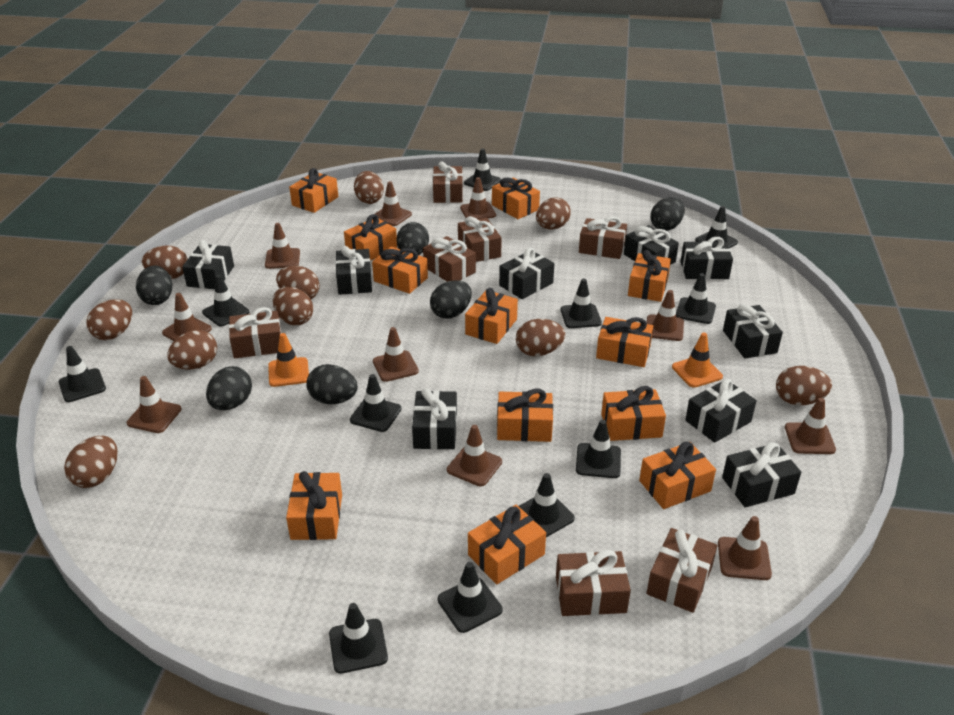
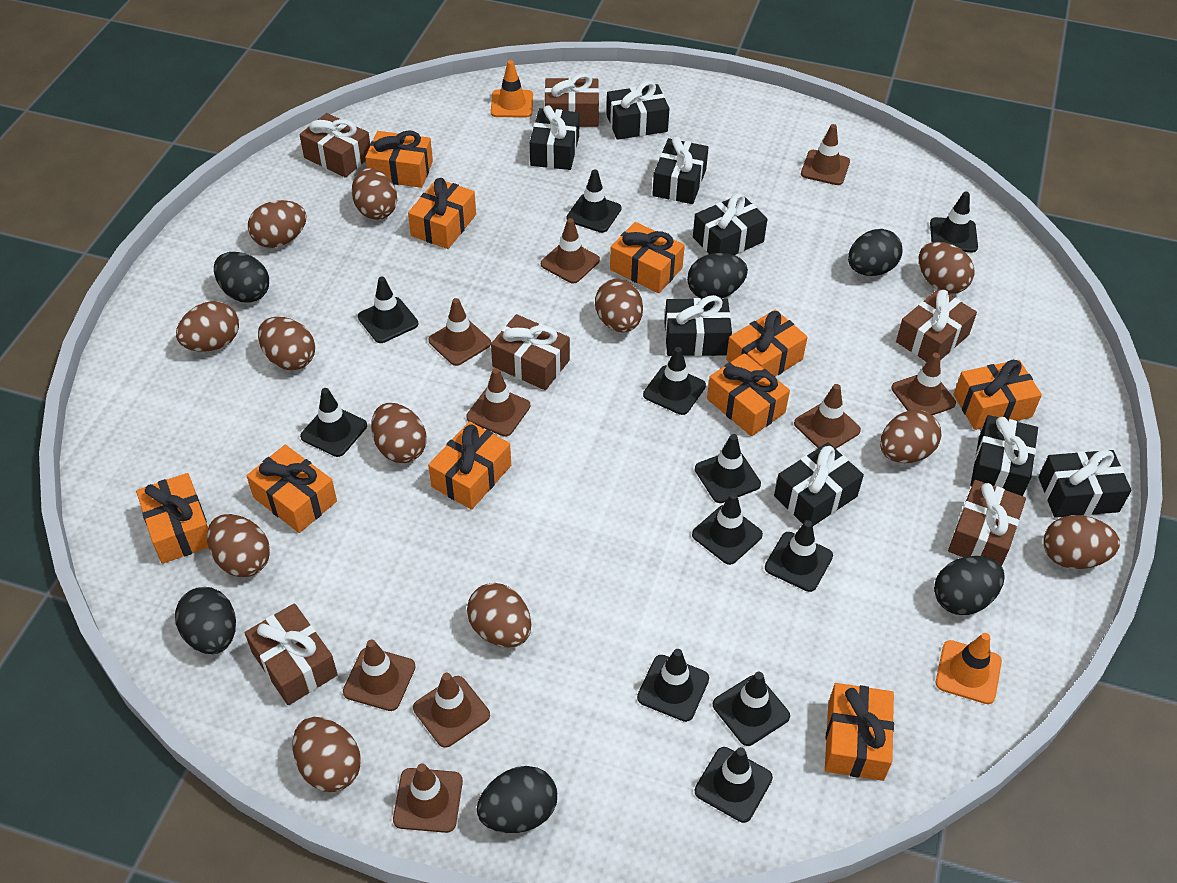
black gift: [182,240,234,289] [335,246,372,295] [412,388,457,450] [499,247,554,299] [624,225,679,265] [680,237,733,279] [685,379,757,443] [722,442,801,507] [723,304,783,358] = 9 -> [530,105,579,170] [607,81,670,140] [652,137,709,204] [664,295,732,356] [693,193,767,255] [774,442,864,526] [971,415,1038,496] [1038,449,1132,518] = 8
brown egg: [64,436,118,488] [87,299,132,340] [142,245,188,279] [168,330,217,370] [273,287,313,326] [276,266,320,299] [354,171,384,204] [516,319,565,356] [536,197,571,230] [776,366,832,405] = 10 -> [176,301,239,352] [207,514,270,577] [248,200,307,248] [258,317,315,370] [293,717,361,792] [352,168,397,220] [371,403,426,463] [467,583,531,648] [595,279,643,333] [880,410,941,463] [919,242,974,294] [1043,515,1120,569] = 12
brown gift: [229,307,282,358] [423,236,476,282] [433,162,463,203] [458,216,502,262] [556,550,631,616] [579,216,627,259] [647,528,717,613] = 7 -> [245,603,338,705] [299,113,370,178] [491,314,570,390] [544,73,599,127] [896,289,977,362] [948,480,1026,566] = 6
brown traffic cone: [127,376,182,433] [162,293,212,341] [265,223,300,269] [373,327,419,382] [375,181,412,226] [447,425,502,486] [460,177,496,219] [647,290,684,341] [718,516,772,580] [785,398,836,454] = 10 -> [343,640,416,711] [393,763,463,833] [413,673,490,748] [428,298,491,366] [466,368,530,437] [541,218,600,283] [794,384,861,449] [801,124,850,185] [891,353,956,415] = 9
orange gift: [286,471,342,540] [289,168,338,213] [344,214,397,261] [372,246,428,294] [465,288,518,344] [468,505,546,584] [492,178,540,219] [497,389,553,442] [596,317,653,367] [601,386,666,441] [628,250,671,302] [639,442,716,509] = 12 -> [136,473,209,564] [246,445,337,533] [365,130,433,188] [408,178,476,249] [428,421,511,510] [610,222,685,293] [707,353,790,436] [726,309,808,376] [825,683,894,781] [954,360,1042,430] = 10

